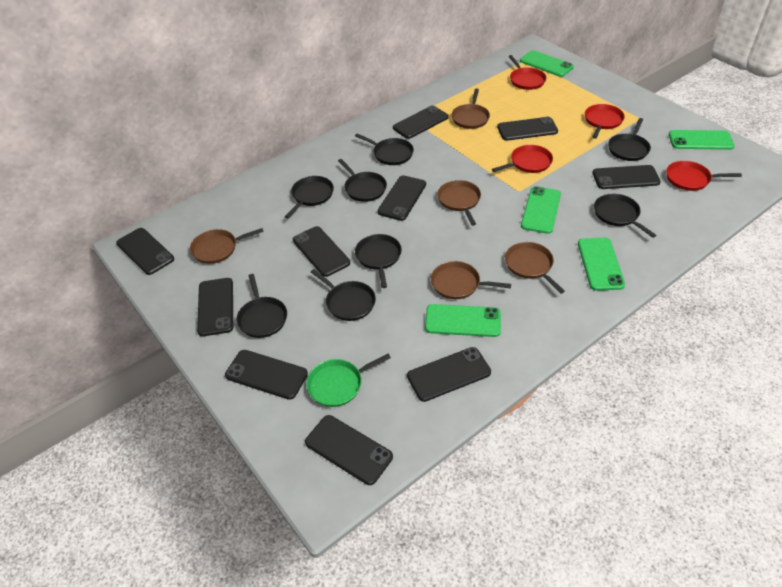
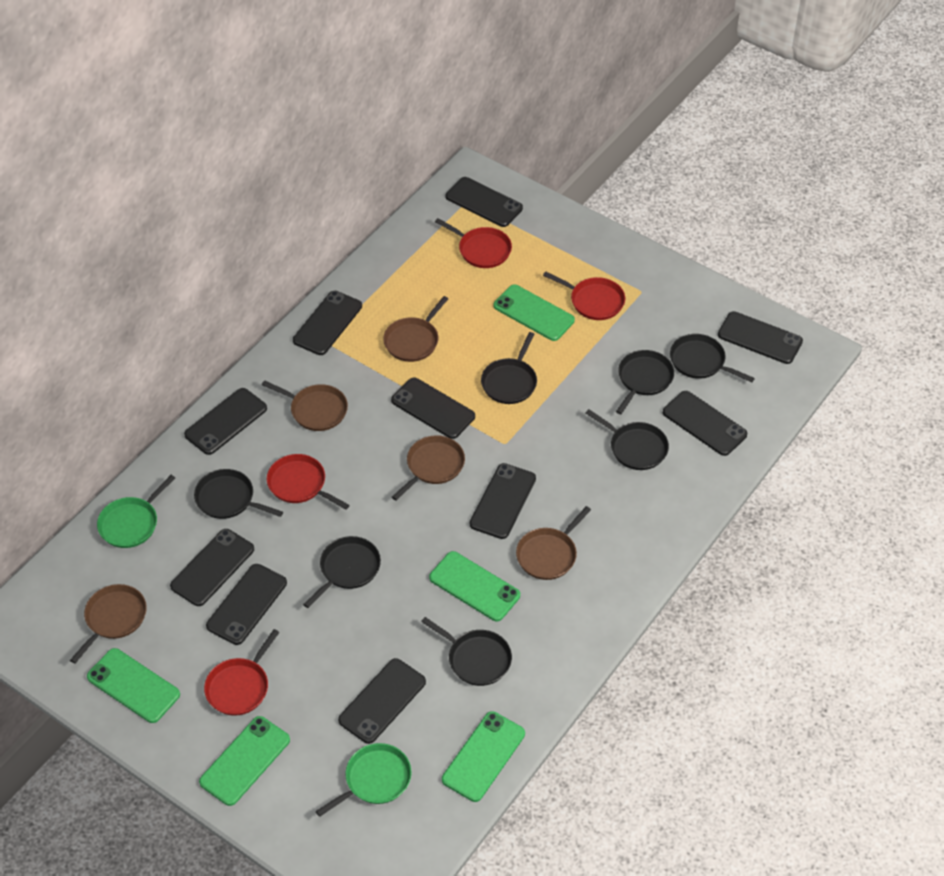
black pan: [237,274,287,338] [285,176,334,218] [311,269,376,321] [338,159,387,202] [355,133,414,165] [355,234,402,288] [594,194,656,238] [608,118,651,161] = 8 -> [194,469,283,519] [303,536,381,608] [421,617,512,686] [481,332,537,404] [586,409,669,470] [616,350,674,414] [670,334,755,382] = 7
green pan: [306,354,391,407] = 1 -> [97,475,175,548] [316,743,412,817] = 2

